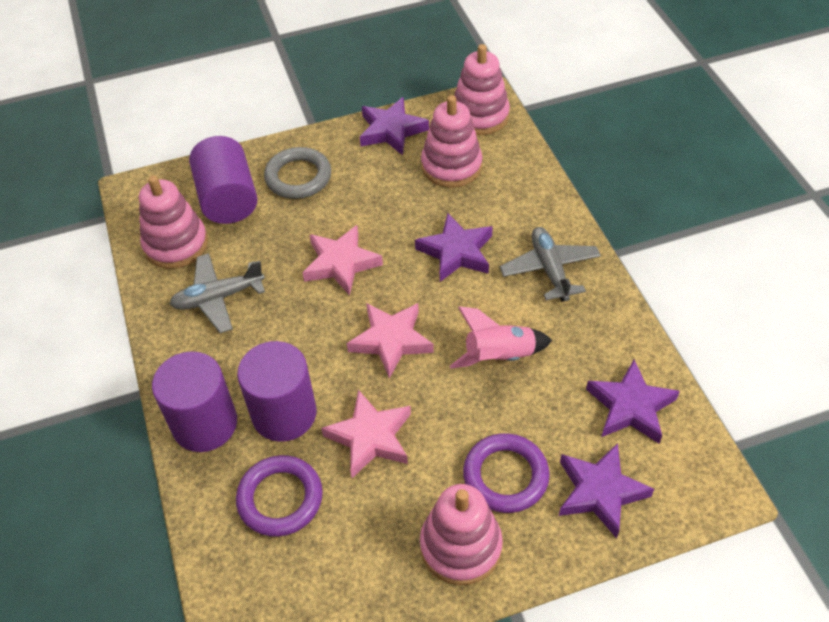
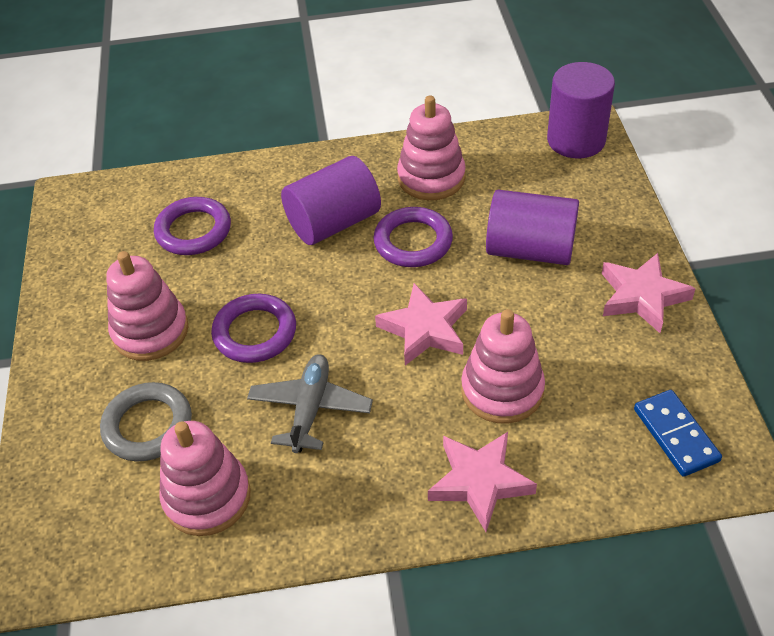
blue domino: none = 0 -> [634,390,722,477] = 1
grey plane: [170,253,265,333] [500,227,601,302] = 2 -> [247,354,373,453] = 1
pink rocket: [450,306,552,369] = 1 -> none = 0
purple ring: [236,455,323,537] [463,433,550,513] = 2 -> [154,197,231,255] [211,294,296,363] [373,207,453,267] = 3
purple star: [360,97,429,155] [415,213,493,282] [559,443,654,539] [586,360,680,444] = 4 -> none = 0

